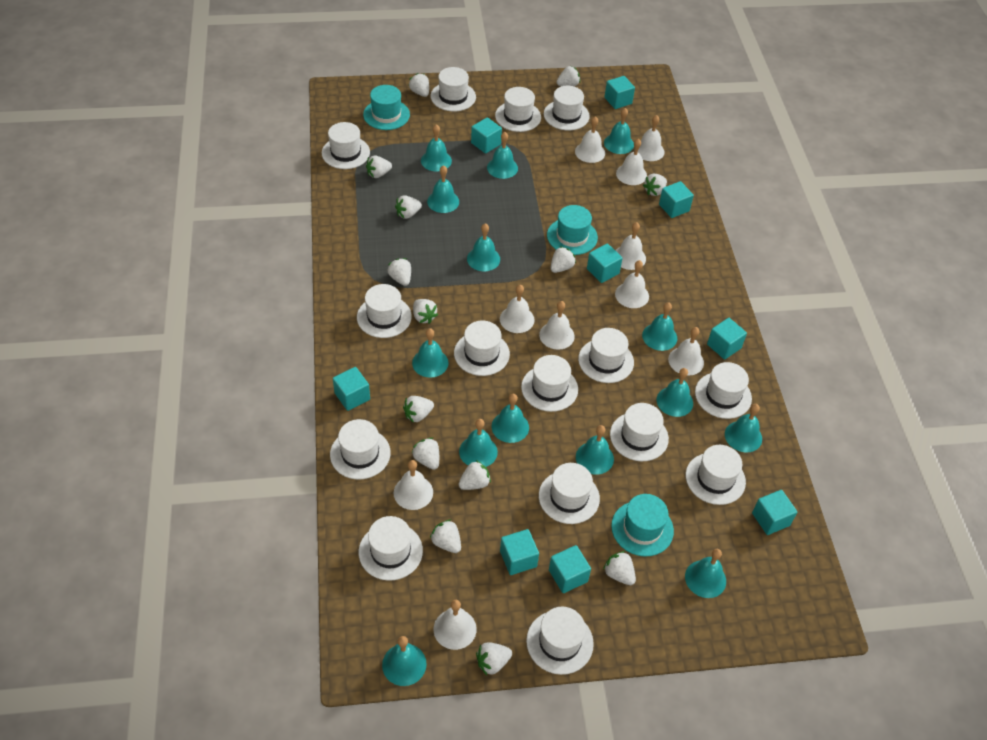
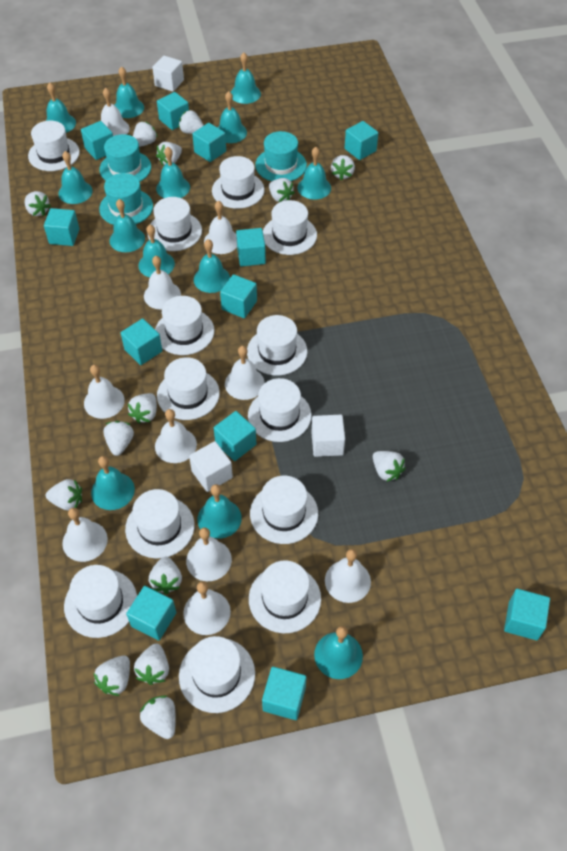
turquoise bell: [382,636,426,686] [412,329,448,378] [421,124,452,171] [427,165,459,213] [459,419,498,467] [467,223,500,271] [487,132,518,179] [491,394,529,443] [576,425,614,475] [604,108,634,154] [642,302,677,351] [657,368,693,417] [685,549,726,598] [725,404,762,452] = 14 -> [46,82,76,133] [58,151,93,204] [91,456,135,510] [110,199,145,252] [115,66,144,118] [138,225,175,277] [156,147,190,198] [194,239,230,293] [198,484,242,539] [218,91,247,143] [231,52,261,104] [297,147,331,200] [314,626,363,679] = 13
turquoise cube: [333,367,370,411] [471,117,502,154] [500,529,539,575] [549,545,591,593] [587,243,623,283] [604,76,635,109] [659,181,694,218] [707,318,747,360] [752,490,797,535] = 9 -> [44,208,79,246] [81,121,113,160] [121,318,162,365] [126,586,176,641] [157,92,189,130] [192,123,226,162] [214,411,256,461] [220,274,257,318] [236,228,266,267] [262,667,307,720] [345,121,378,160] [504,589,550,640] = 12
white cube: none = 0 -> [152,55,184,92] [189,441,233,492] [311,415,345,457] = 3
white hat: [322,122,370,169] [330,419,391,479] [357,284,412,338] [359,516,423,581] [431,67,476,111] [454,320,510,376] [495,87,541,132] [521,355,578,412] [526,607,594,675] [539,463,600,524] [544,86,590,130] [578,328,634,383] [610,403,669,461] [686,445,746,505] [695,362,752,419] = 15 -> [28,121,80,171] [64,565,137,638] [125,489,195,559] [147,197,202,251] [155,296,214,355] [157,357,220,420] [179,636,255,713] [212,156,265,209] [247,315,307,376] [248,378,311,442] [249,560,321,633] [250,476,318,544] [263,200,317,255] = 13

